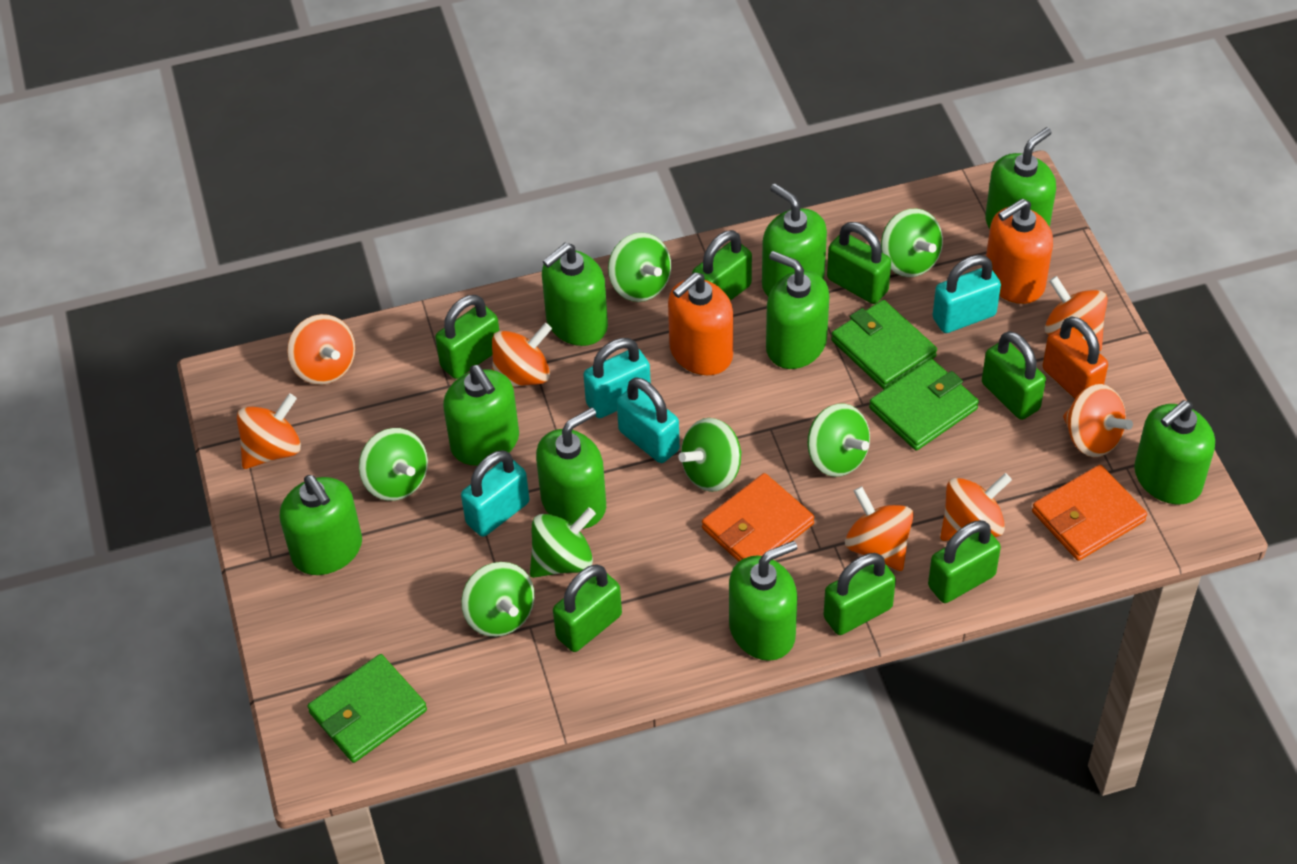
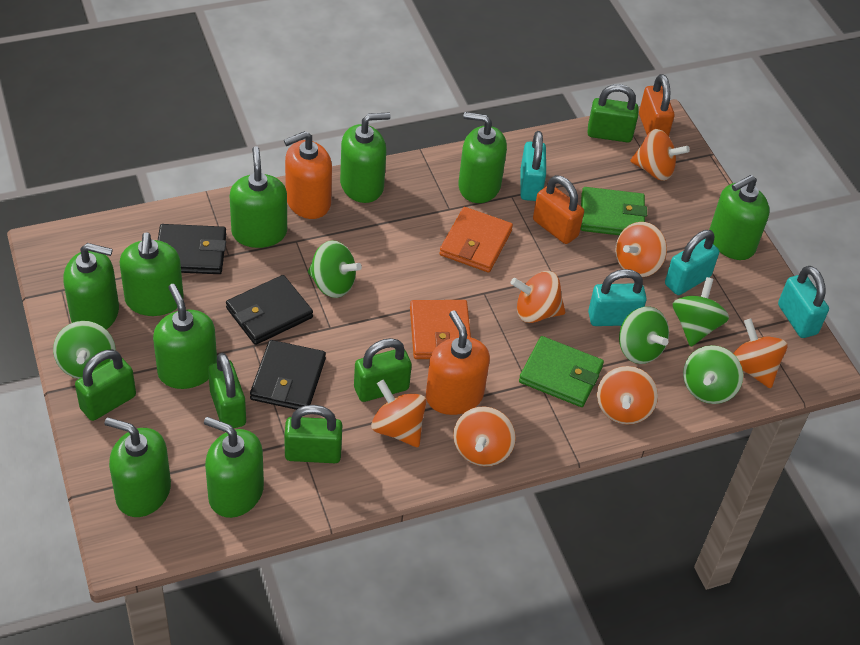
black wallet: none = 0 -> [158,224,226,274] [226,275,313,345] [250,340,326,410] = 3
green padlock: [435,295,499,379] [553,565,622,652] [692,230,752,301] [824,553,896,635] [827,222,891,304] [928,520,1001,603] [982,331,1046,420] = 7 -> [75,350,136,421] [208,353,246,428] [284,405,342,463] [354,338,412,402] [587,84,639,142] = 5
green spinning top: [359,428,428,501] [462,562,535,637] [530,507,596,578] [608,233,671,302] [678,418,742,492] [808,404,870,477] [881,208,943,277] = 7 -> [53,321,116,379] [308,240,362,298] [619,306,669,364] [673,277,729,347] [683,345,743,404] = 5
green wallet: [307,654,427,763] [831,300,937,389] [869,359,979,450] = 3 -> [519,336,604,407] [580,187,647,235] = 2
orange padlock: [1043,316,1108,399] = 1 -> [533,175,584,244] [639,74,674,136] = 2

